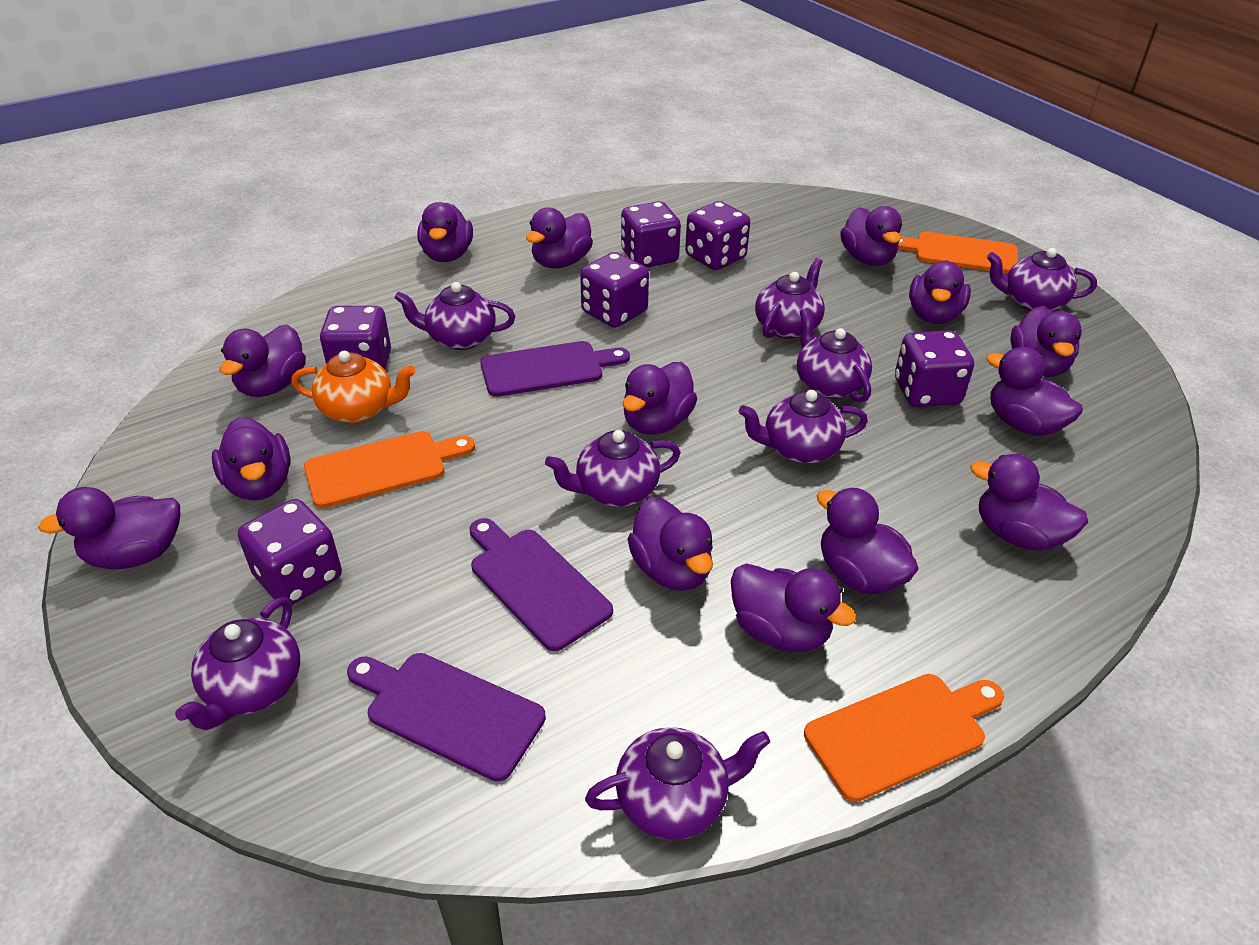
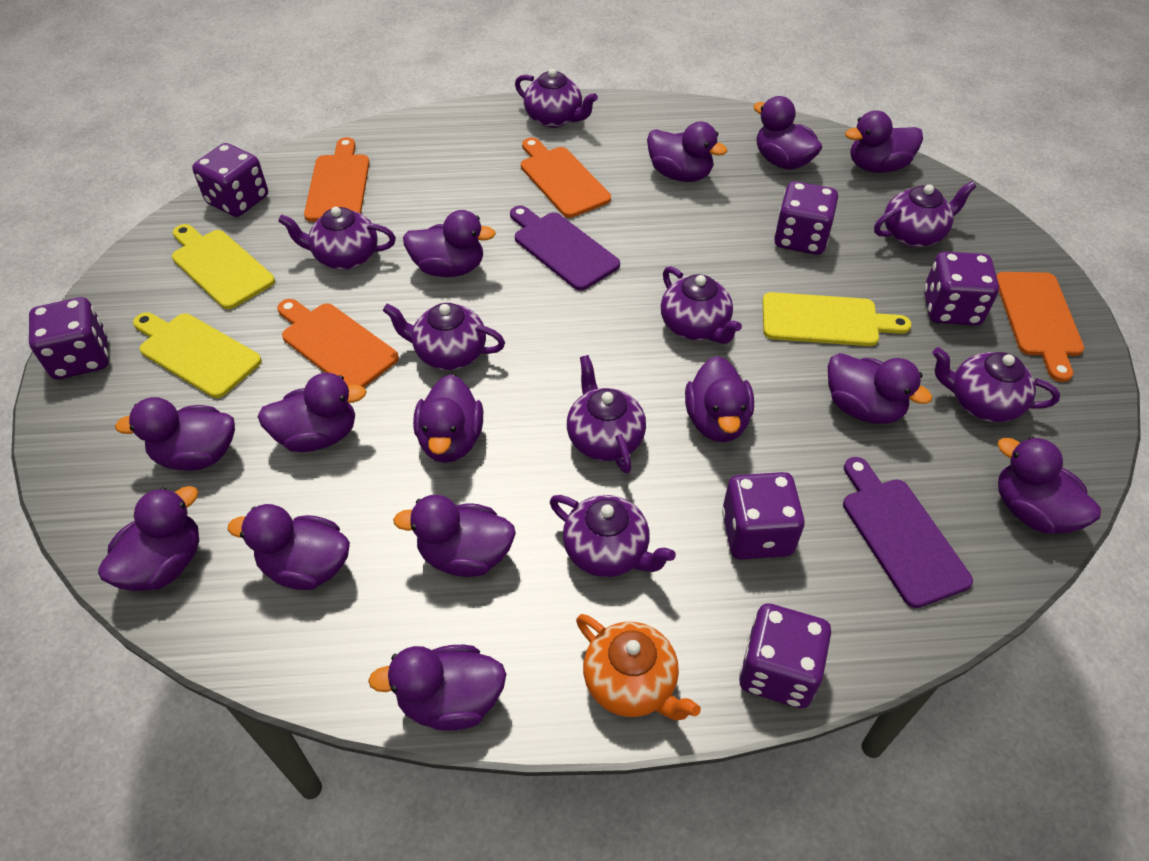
orange cutting board: [304,431,475,508] [804,674,1004,802] [898,232,1018,274] = 3 -> [277,299,399,387] [304,137,370,222] [521,138,611,218] [997,272,1084,382] = 4
purple cutting board: [347,653,546,782] [470,518,613,651] [480,341,630,397] = 3 -> [510,205,620,291] [843,457,973,608] = 2
yellow cutting board: none = 0 -> [133,312,262,398] [172,224,275,309] [762,292,912,346] = 3

